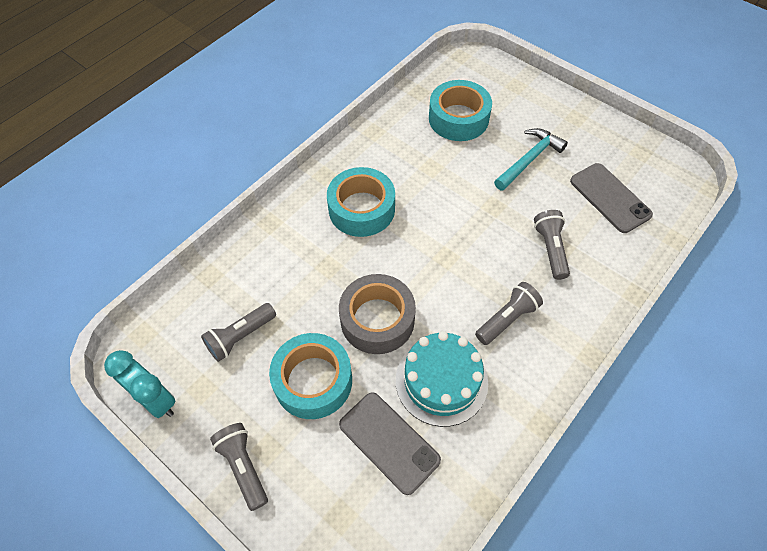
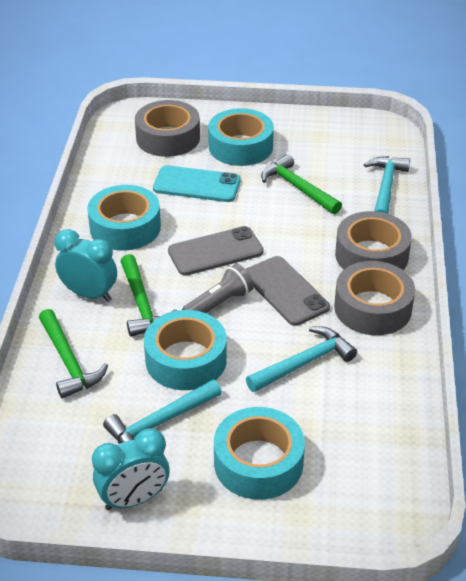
green hammer: none = 0 -> [39,309,108,399] [120,254,177,337] [261,154,342,214] = 3
grey flashlight: [201,303,276,362] [210,423,268,511] [475,282,543,345] [534,210,570,280] = 4 -> [182,264,254,313] = 1
grey tape: [339,274,416,354] = 1 -> [135,100,200,157] [334,261,415,335] [335,211,412,270] = 3
turquoise cake: [396,331,488,427] = 1 -> none = 0
turquoise clock: [104,350,175,418] = 1 -> [55,229,117,302] [92,428,170,510] = 2
turquoise hammer: [494,128,568,191] = 1 -> [103,379,222,444] [246,326,357,392] [364,156,410,214] = 3
turquoise phone: none = 0 -> [153,165,241,202] = 1
turquoise tape: [269,333,352,419] [327,167,395,237] [429,80,492,141] = 3 -> [87,185,161,251] [144,310,227,390] [208,108,274,166] [214,407,305,500] = 4

